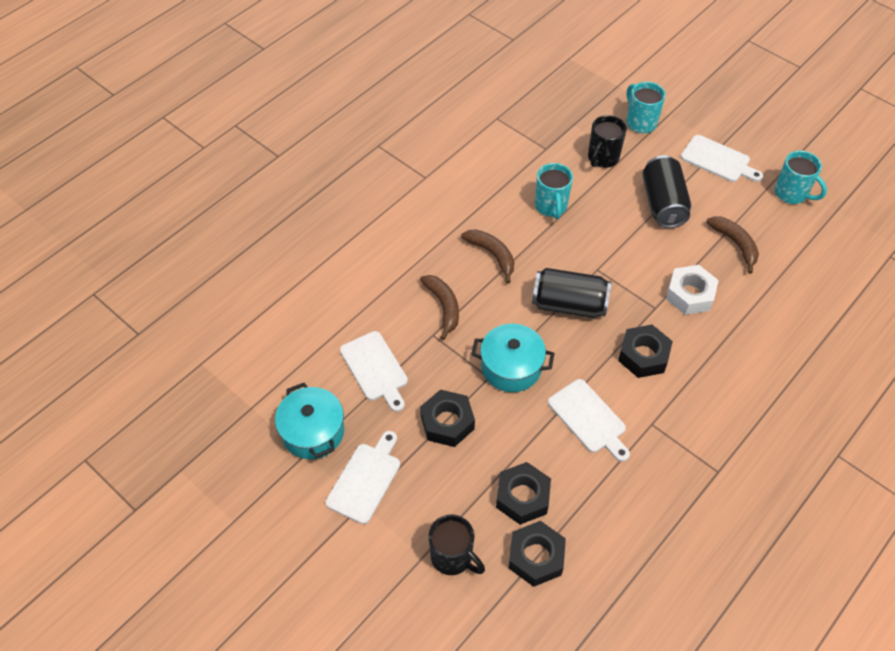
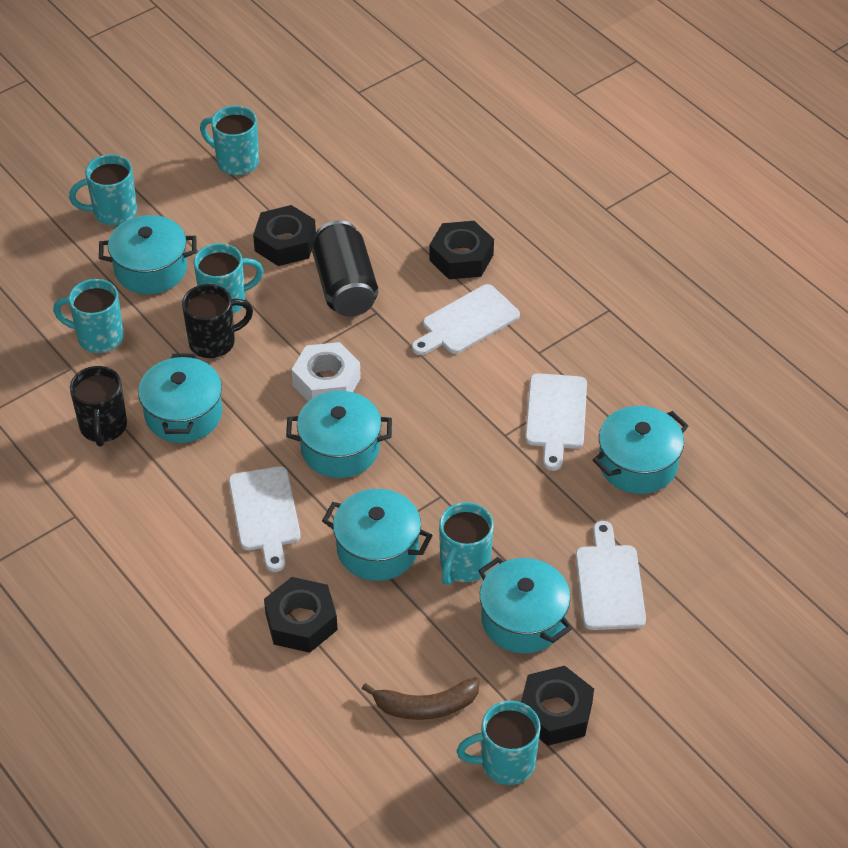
black can: [532,268,611,318] [642,155,691,228] = 2 -> [312,220,378,316] = 1
brown banana: [420,275,459,340] [461,229,514,283] [706,216,759,274] = 3 -> [362,677,480,720] = 1
turquoise mug: [535,163,573,219] [626,82,665,133] [775,151,827,204] = 3 -> [53,279,124,353] [69,154,137,226] [194,243,264,314] [200,106,259,175] [439,502,494,585] [457,701,541,785] = 6
turquoise pot: [275,383,344,459] [471,324,555,392] = 2 -> [99,215,197,294] [138,354,222,443] [286,391,392,478] [322,489,433,581] [478,557,573,653] [593,406,688,494] = 6

